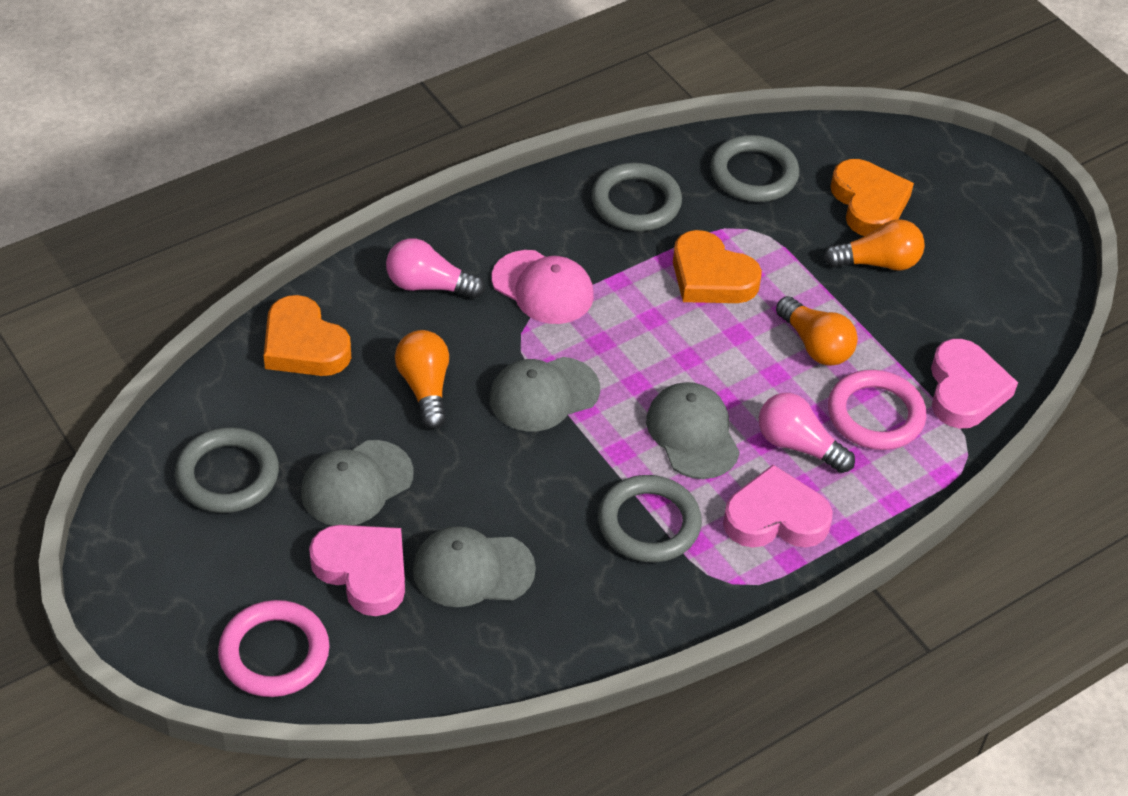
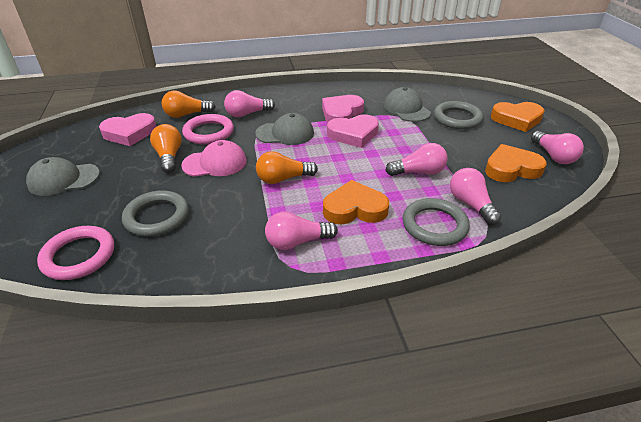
grey cap: [301,440,414,526] [413,526,536,607] [489,357,600,432] [646,382,740,479] = 4 -> [26,157,100,196] [255,113,314,145] [384,87,431,122] = 3
grey ring: [175,427,279,513] [592,163,682,231] [598,475,702,562] [710,135,799,202] = 4 -> [122,190,189,237] [403,198,470,246] [434,101,483,129] = 3
pink light bulb: [386,238,485,299] [759,393,855,473] = 2 -> [224,90,275,117] [265,211,338,250] [385,143,448,176] [450,168,501,225] [531,131,584,164] = 5

